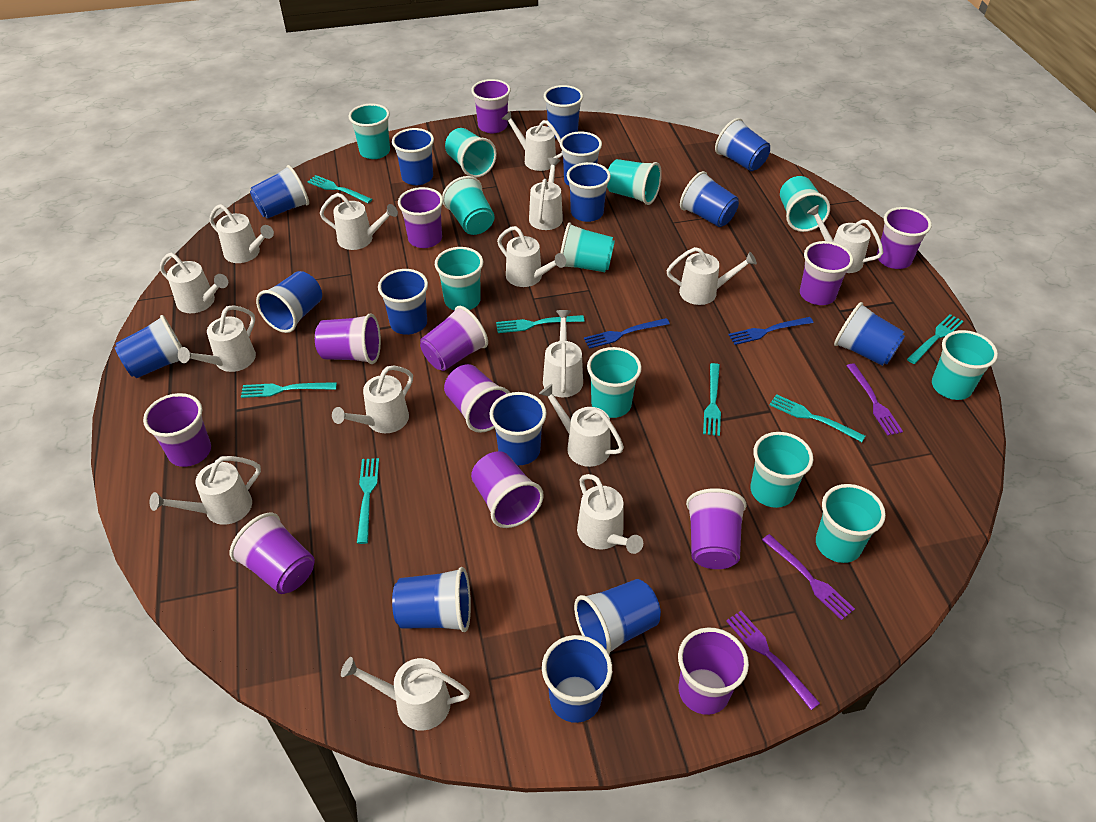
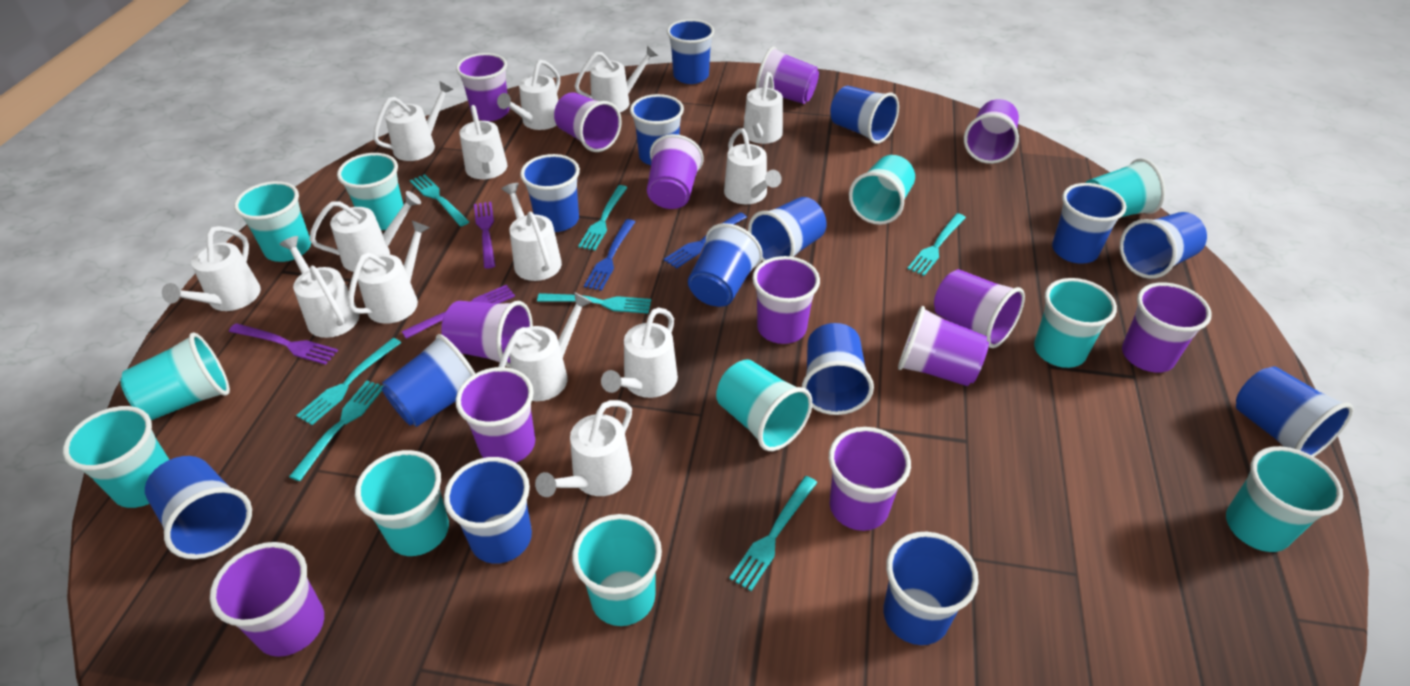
blue cup: [115,315,182,378] [250,165,309,219] [256,271,322,333] [378,269,428,335] [392,128,434,185] [392,567,471,632] [489,392,547,465] [542,635,612,723] [544,85,583,139] [560,132,602,186] [567,162,611,222] [574,579,661,654] [680,171,739,227] [715,118,770,171] [834,302,905,366] = 15 -> [145,456,252,559] [382,334,476,427] [444,457,532,564] [520,154,580,232] [630,94,684,165] [667,19,715,84] [688,223,763,307] [748,197,826,261] [802,323,874,415] [830,86,899,144] [883,532,979,645] [1052,183,1126,263] [1120,212,1207,279] [1236,366,1354,457] = 14
purple cup: [143,393,211,467] [230,513,315,594] [315,313,381,364] [398,187,443,248] [420,306,488,371] [444,364,510,433] [471,79,511,133] [471,451,544,528] [678,627,749,715] [686,488,747,569] [800,241,853,305] [877,207,932,269] = 12 -> [210,542,324,657] [441,301,533,368] [456,53,510,121] [456,367,535,463] [554,92,622,152] [647,134,704,209] [752,256,820,344] [756,46,819,104] [829,427,911,531] [898,306,989,386] [934,269,1025,348] [964,99,1019,164] [1122,282,1212,373] = 13
white watering can: [150,456,261,525] [160,253,228,313] [178,305,256,372] [209,204,274,263] [320,193,398,250] [332,365,413,433] [341,657,470,731] [497,226,566,287] [502,111,563,171] [529,158,563,230] [539,384,624,467] [543,310,583,397] [577,474,643,554] [667,247,757,305] [807,205,883,273] = 15 -> [162,226,261,311] [279,236,360,338] [310,191,421,272] [348,221,430,324] [373,81,454,161] [460,105,507,179] [497,60,560,130] [498,292,592,401] [501,183,562,281] [535,400,632,497] [575,45,658,112] [601,307,678,398] [724,128,782,204] [743,72,783,144] = 14

